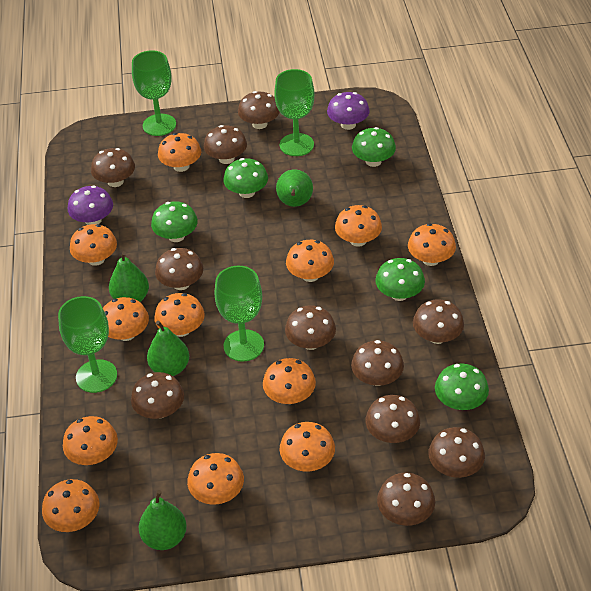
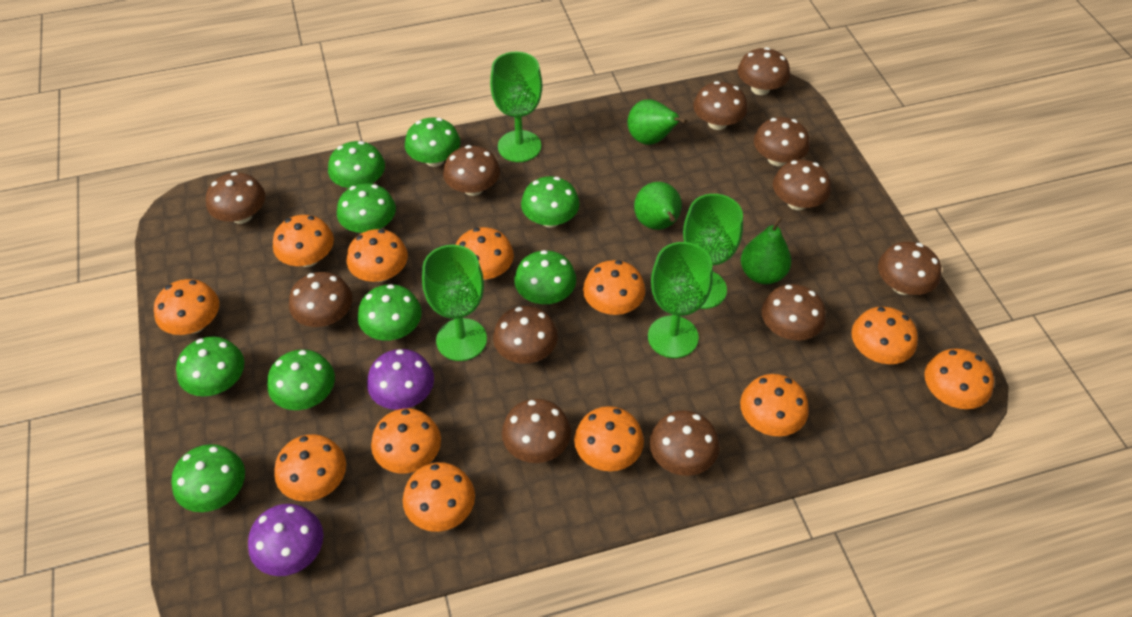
brown mushroom: [91,148,135,187] [131,372,184,419] [155,248,203,290] [204,125,247,164] [238,91,279,129] [285,305,336,350] [351,340,404,386] [365,395,420,443] [377,473,435,526] [413,299,464,344] [428,427,485,478] = 11 -> [206,172,265,224] [289,272,353,327] [443,145,500,196] [493,306,558,364] [502,399,571,463] [649,410,719,476] [693,81,747,130] [738,47,790,95] [754,117,810,166] [762,284,826,340] [773,160,831,210] [878,242,941,295] = 12
green mushroom: [151,201,198,242] [223,158,268,198] [352,127,396,167] [376,258,425,301] [435,364,489,410] = 5 -> [171,444,245,512] [176,336,244,396] [267,349,335,410] [328,141,385,188] [337,183,396,233] [358,284,422,341] [405,117,460,167] [514,250,576,304] [521,176,579,228] = 9
green pear: [109,251,149,302] [139,490,187,550] [147,321,189,376] [276,169,313,207] = 4 -> [627,99,687,145] [634,182,682,230] [741,216,791,284] = 3

